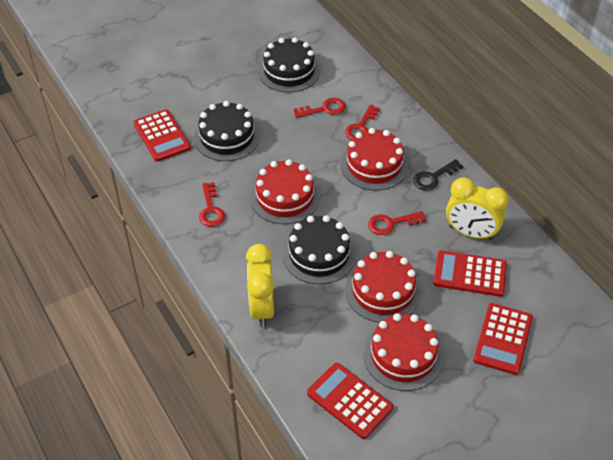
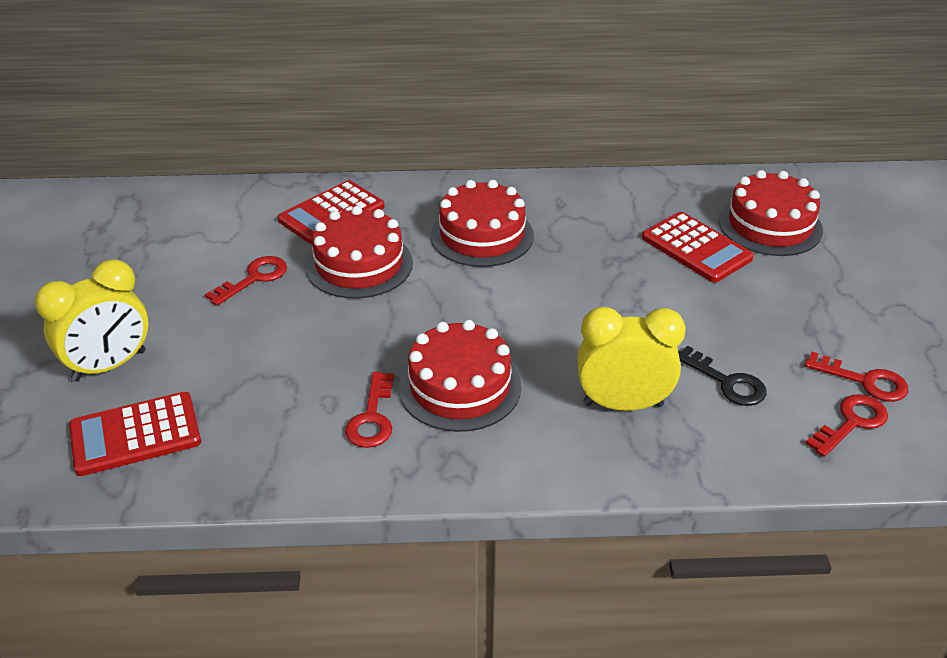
black cake: [194,101,260,161] [258,37,320,93] [283,215,356,284] = 3 -> none = 0
red calculator: [134,110,191,162] [307,363,393,439] [433,250,507,297] [473,303,533,375] = 4 -> [69,392,201,476] [278,180,384,244] [642,212,754,283] = 3

